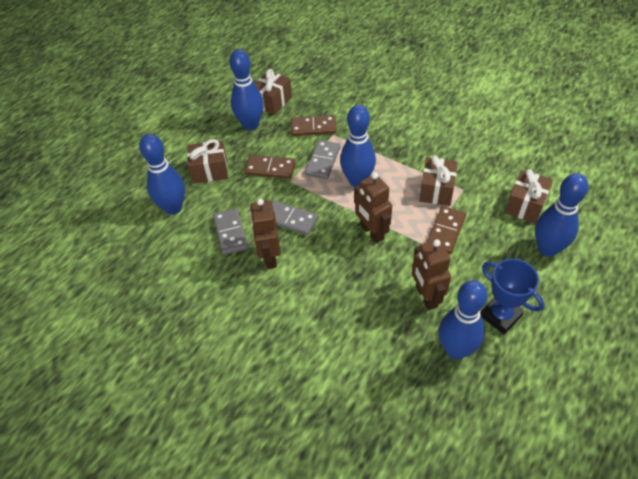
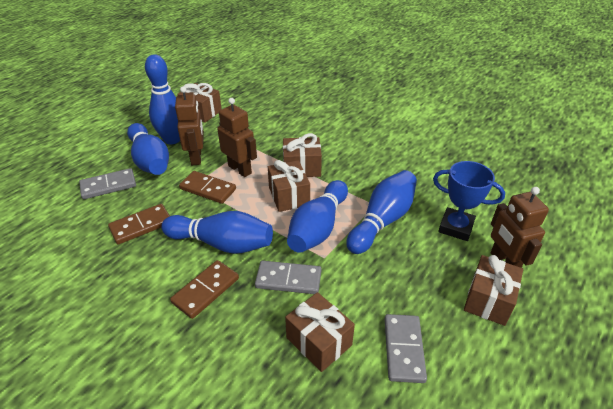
brown gift: [187,139,228,183] [255,69,292,115] [419,156,458,206] [505,169,553,223] = 4 -> [177,83,222,123] [268,160,310,212] [283,133,322,177] [285,292,355,372] [464,255,523,326] = 5

